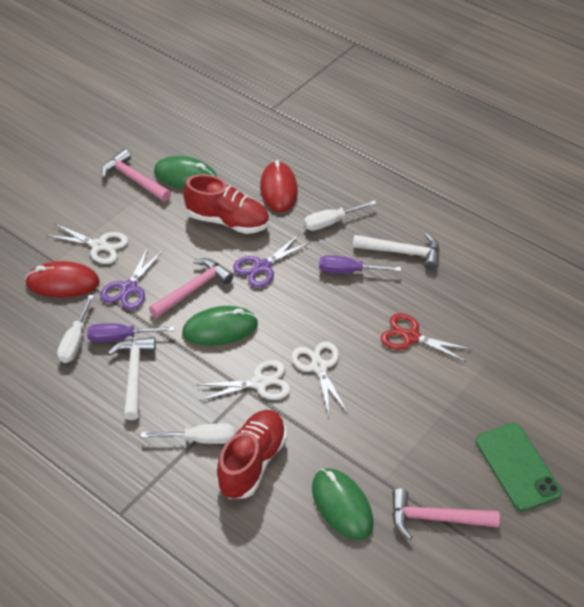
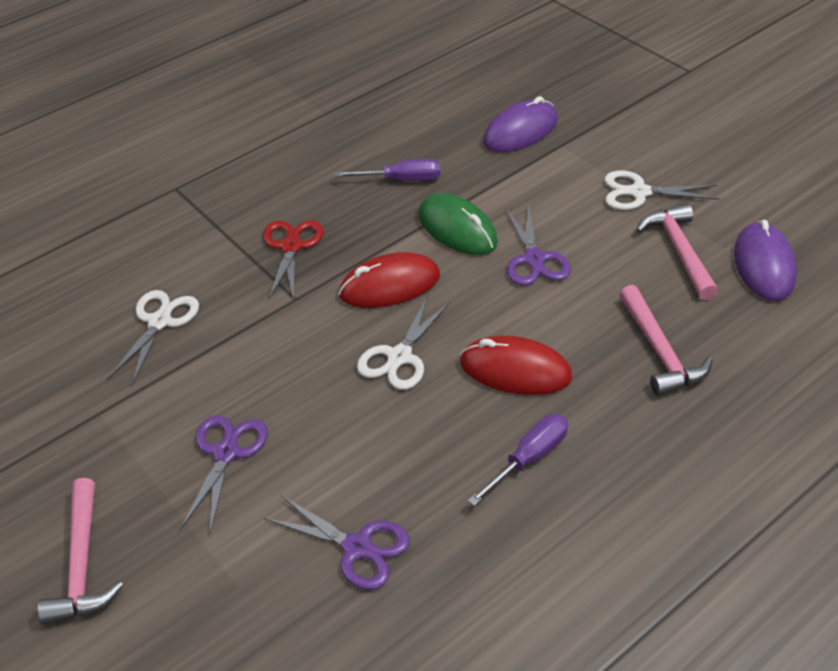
green mouse: [154,156,217,189] [182,306,258,346] [312,468,374,540] = 3 -> [418,193,498,255] = 1
green phone: [476,423,562,512] = 1 -> none = 0
purple mouse: none = 0 -> [483,96,558,152] [734,220,797,301] = 2
purple scissors: [100,247,163,310] [233,234,311,288] = 2 -> [180,415,268,534] [264,495,410,590] [505,204,571,286] = 3
red shoe: [183,174,269,234] [216,410,287,499] = 2 -> none = 0
white hammer: [108,337,156,420] [353,233,439,270] = 2 -> none = 0
white screwdriver: [57,294,94,363] [141,423,235,444] [304,200,377,231] = 3 -> none = 0

